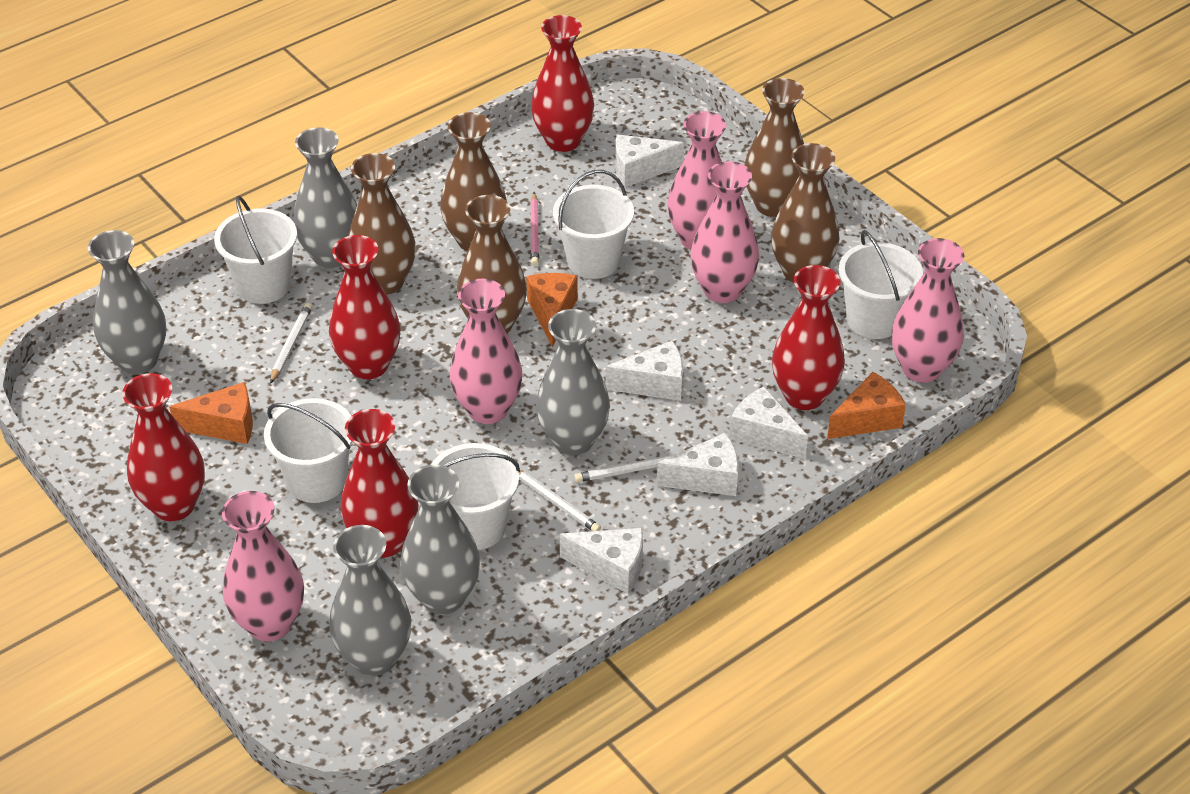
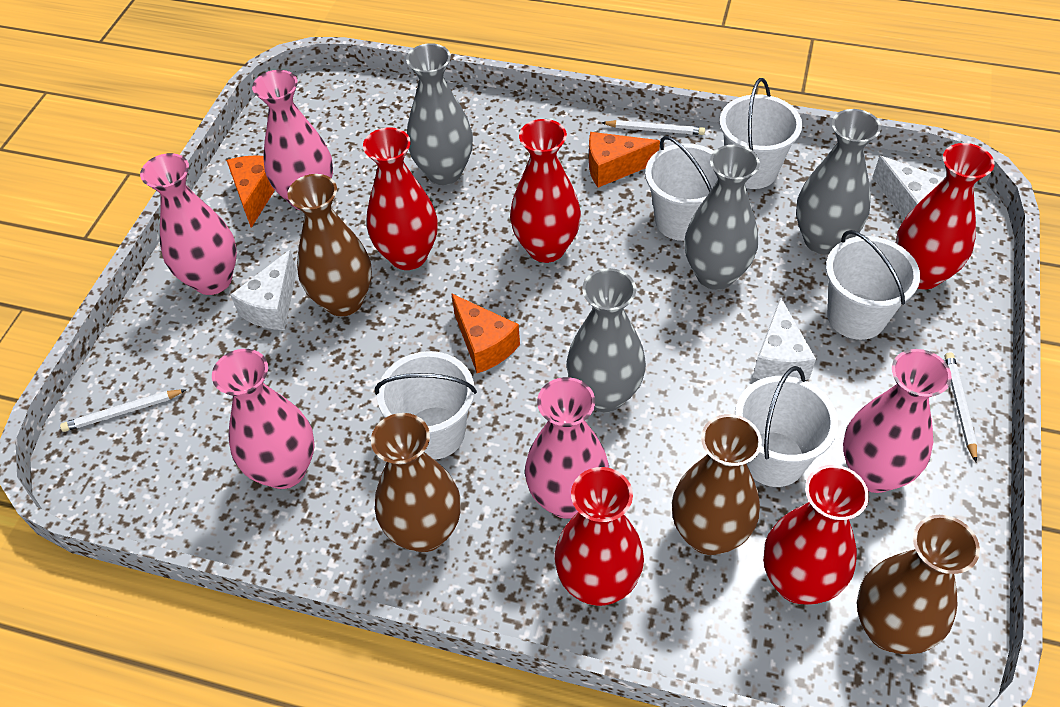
brown vase: [348,153,416,295] [440,112,507,251] [457,195,527,333] [744,78,804,217] [771,143,840,283] = 5 -> [288,174,372,317] [371,413,461,552] [672,414,762,555] [857,515,980,654] = 4
grey vase: [88,230,166,374] [293,128,357,268] [329,525,411,676] [400,464,480,615] [536,309,610,455] = 5 -> [406,43,473,185] [567,268,646,412] [685,145,760,290] [796,109,881,255] = 4
pink pencil: [530,192,539,266] = 1 -> none = 0
white cheese: [559,528,643,594] [606,340,683,401] [615,135,684,188] [657,433,739,496] [730,386,808,459] = 5 -> [230,250,297,330] [753,297,816,380] [872,156,944,219] = 3

